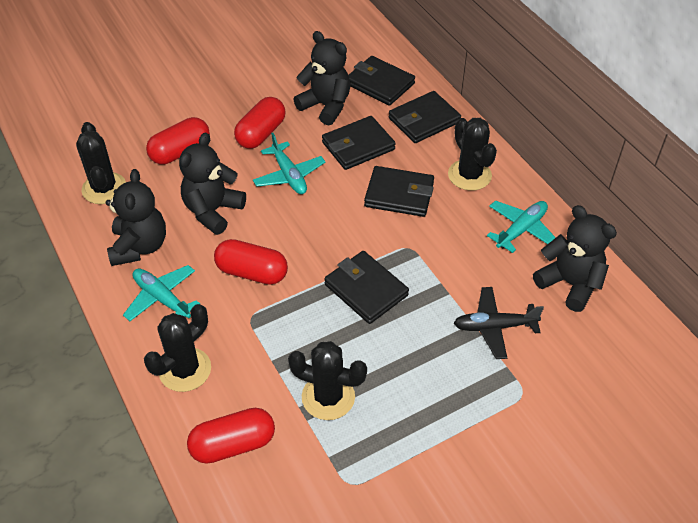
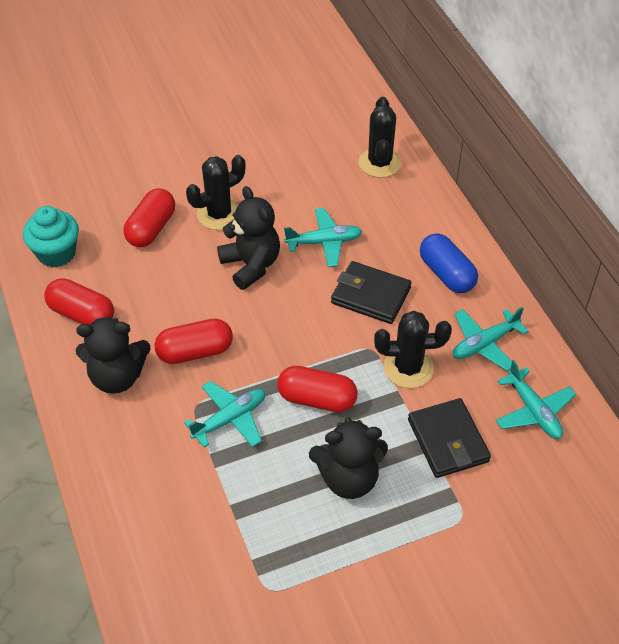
black cactus: [76,122,126,204] [144,304,211,392] [288,341,367,420] [448,118,497,191] = 4 -> [186,155,246,230] [359,97,402,178] [374,311,452,388] = 3
black plane: [454,287,544,359] = 1 -> none = 0
black teddy bear: [106,169,166,266] [179,132,246,235] [293,31,350,125] [533,205,617,312] = 4 -> [76,316,151,394] [217,186,280,290] [309,417,388,499] = 3
black wallet: [322,116,396,170] [324,251,409,324] [349,56,415,106] [364,166,434,217] [389,91,461,143] = 5 -> [331,261,412,324] [408,398,491,478] = 2
blue capsule: none = 0 -> [420,233,478,293] = 1
turquoise cupcake: none = 0 -> [23,206,79,267] = 1
turquoise plane: [123,265,200,321] [253,133,325,194] [487,200,556,253] = 3 -> [184,381,265,447] [284,208,362,267] [453,307,528,371] [496,360,576,439] = 4

